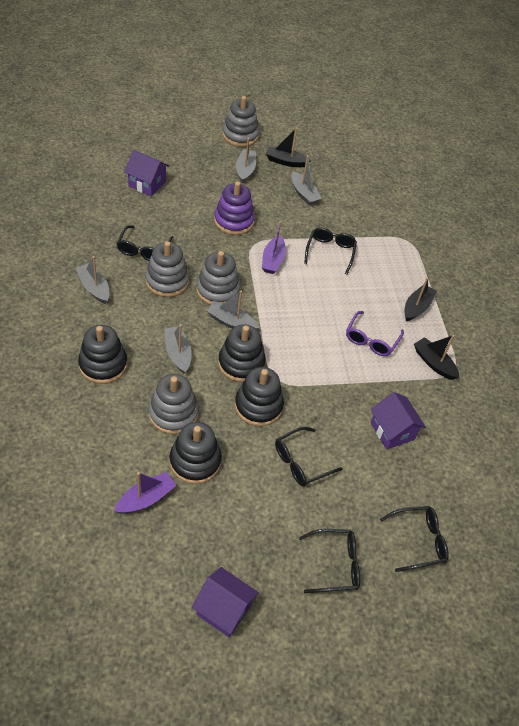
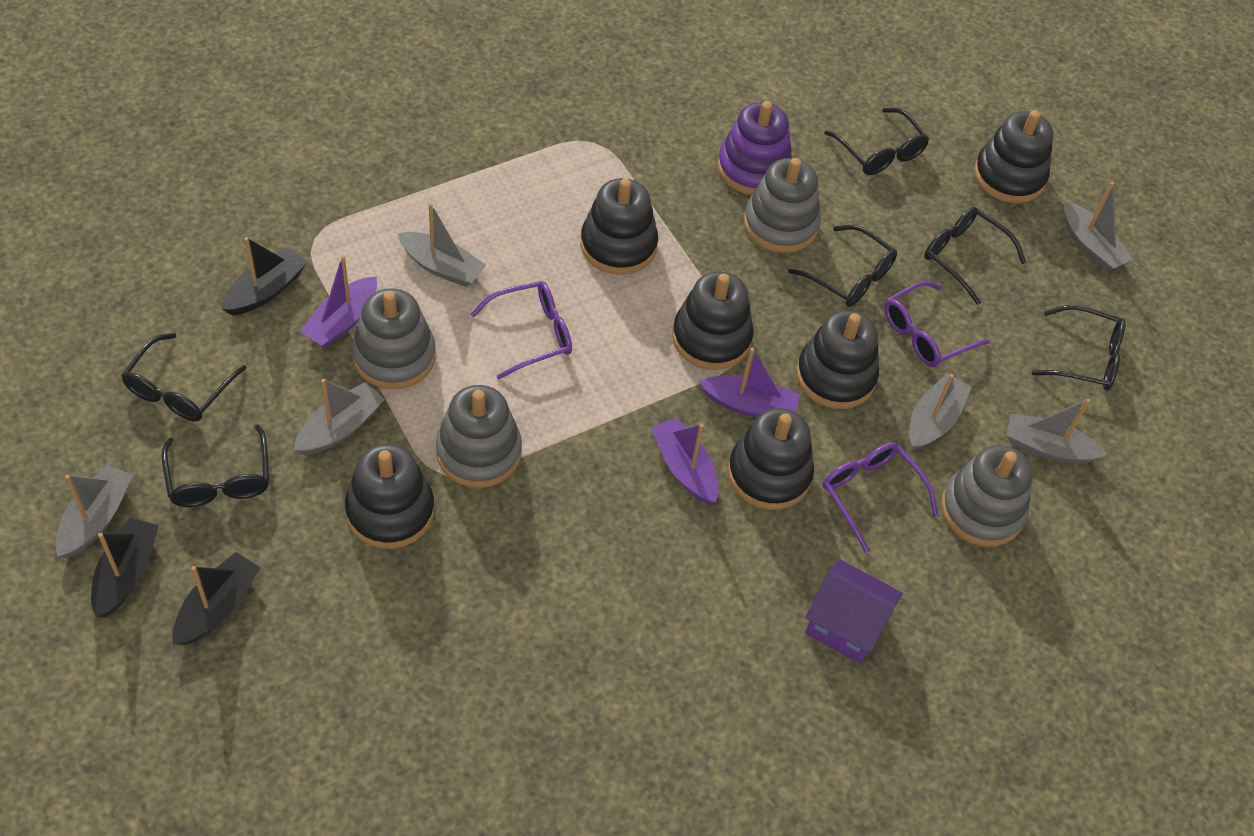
black glasses: [116,225,174,261] [275,427,343,486] [299,529,360,593] [304,228,357,275] [380,506,449,572] = 5 -> [121,333,247,421] [162,424,269,507] [788,225,897,307] [824,108,929,175] [924,207,1026,305] [1032,305,1126,391] = 6
black stacking toy: [78,325,128,384] [169,422,222,484] [218,324,266,382] [235,367,284,426] = 4 -> [345,444,435,549] [580,178,658,275] [672,271,754,370] [728,408,814,510] [796,310,879,409] [974,110,1053,203] = 6
grey boat: [76,256,110,304] [165,324,192,374] [207,290,259,329] [236,138,256,184] [291,155,322,205] = 5 -> [55,464,133,558] [294,379,385,455] [397,203,486,287] [909,373,972,451] [1006,399,1108,464] [1064,182,1133,271] = 6
purple boat: [114,472,177,514] [262,222,286,274] = 2 -> [300,256,377,348] [651,417,719,504] [699,347,800,417] = 3
purple glasses: [346,311,404,356] = 1 -> [470,281,572,380] [822,442,938,553] [884,281,990,367] = 3
purple house: [124,150,169,197] [192,567,259,637] [370,392,426,449] = 3 -> [805,559,903,663] = 1

